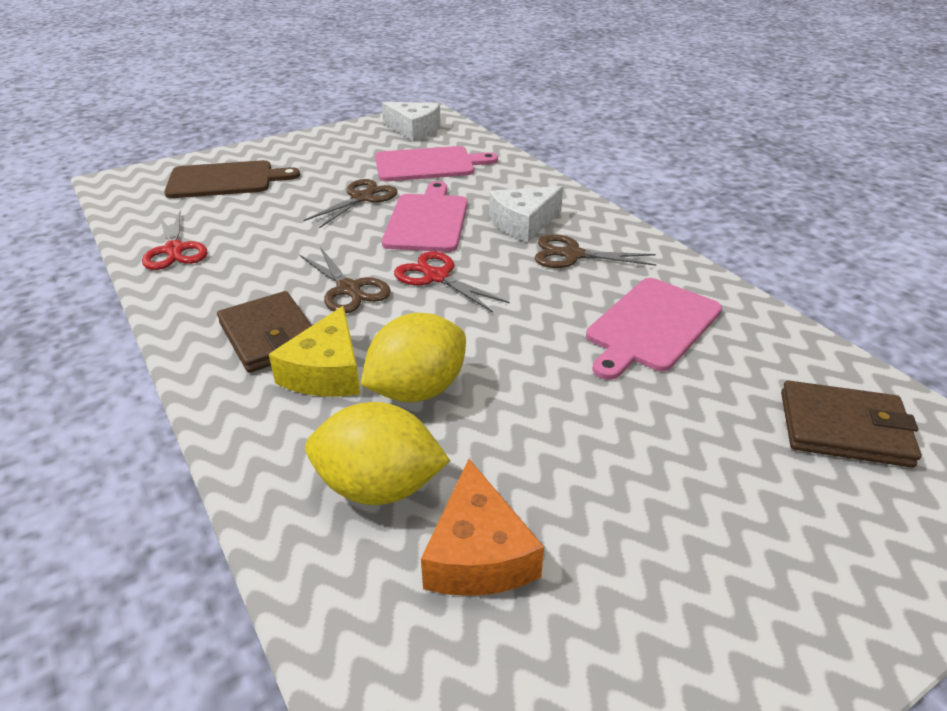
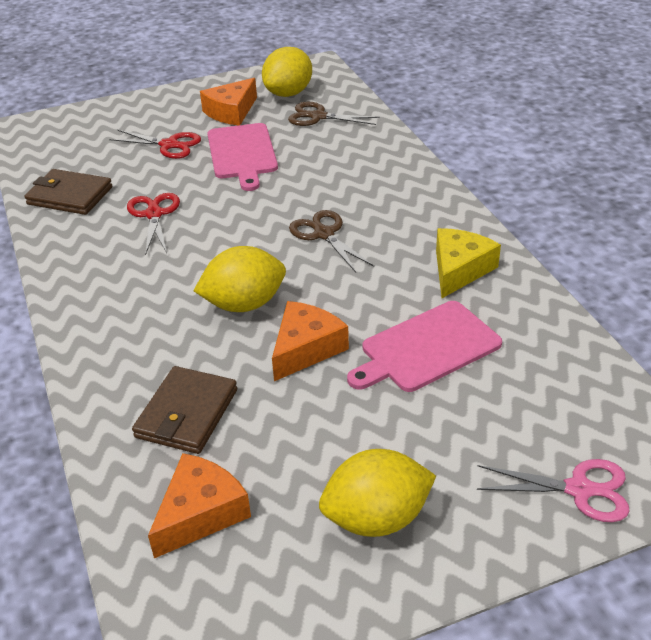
brown cutting board: [164,160,300,198] = 1 -> none = 0
brown scissors: [300,247,391,313] [304,179,398,228] [535,234,656,268] = 3 -> [288,102,380,126] [289,210,374,272] = 2
orange cheese: [421,459,544,596] = 1 -> [148,453,251,558] [200,78,257,125] [272,301,349,381] = 3
pink cutting board: [375,146,498,181] [382,181,468,252] [586,278,722,380] = 3 -> [207,123,278,191] [347,301,502,392] = 2
pink scissors: none = 0 -> [477,459,630,522] = 1
white cheese: [382,102,441,141] [489,186,563,242] = 2 -> none = 0
yellow lemon: [305,402,450,505] [361,313,466,402] = 2 -> [194,246,286,312] [262,47,312,97] [319,449,436,537] = 3

